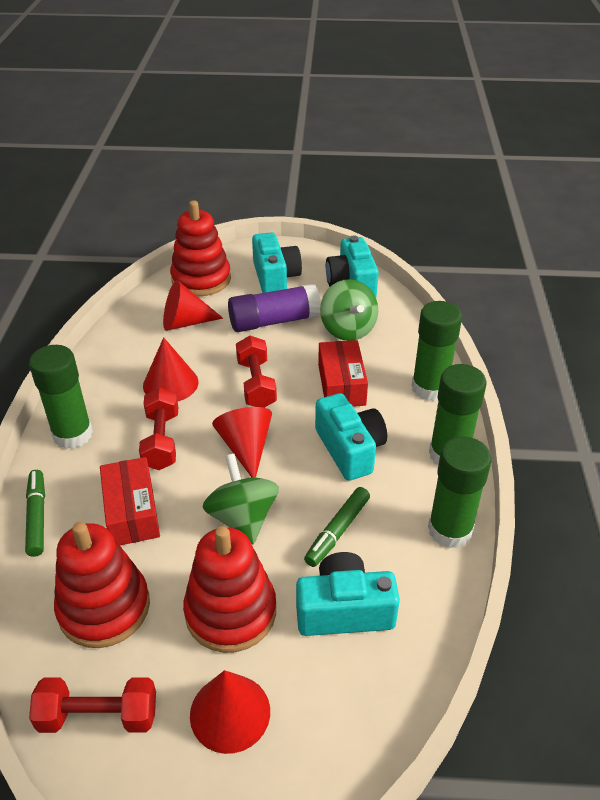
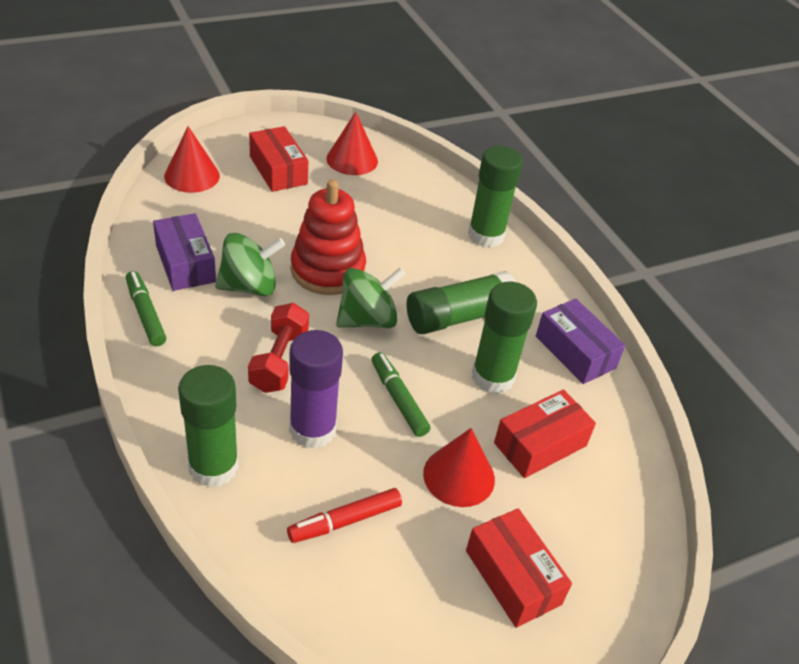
purple box: none = 0 -> [153,213,216,291] [536,299,626,384] = 2
red box: [100,457,160,545] [318,340,368,407] = 2 -> [249,126,308,192] [466,508,572,628] [494,389,596,478] = 3
red cone: [143,337,198,401] [163,280,223,331] [190,670,270,754] [212,407,272,478] = 4 -> [164,126,220,193] [326,112,378,175] [423,428,495,507] = 3
red dumbbell: [29,677,156,733] [139,388,178,470] [236,336,277,408] = 3 -> [248,303,309,393] = 1
red marker: none = 0 -> [287,488,402,543] = 1
red stacking toy: [54,522,150,648] [170,200,231,296] [183,526,276,653] = 3 -> [291,179,366,295] = 1
turquoise camera: [252,232,302,293] [296,552,400,636] [315,393,387,481] [326,236,379,297] = 4 -> none = 0

